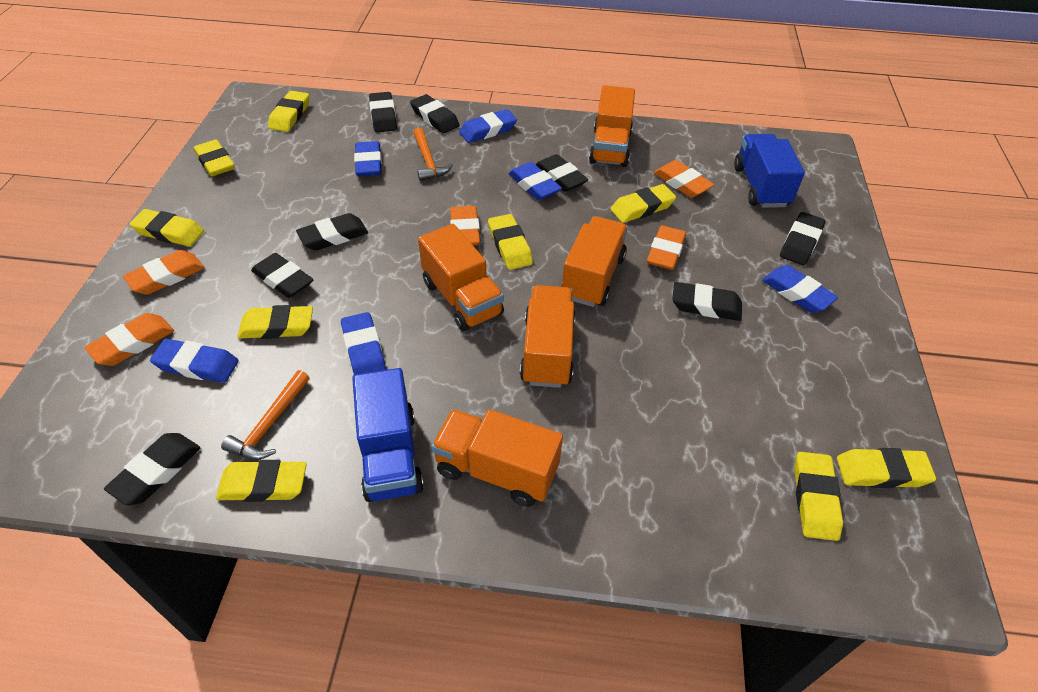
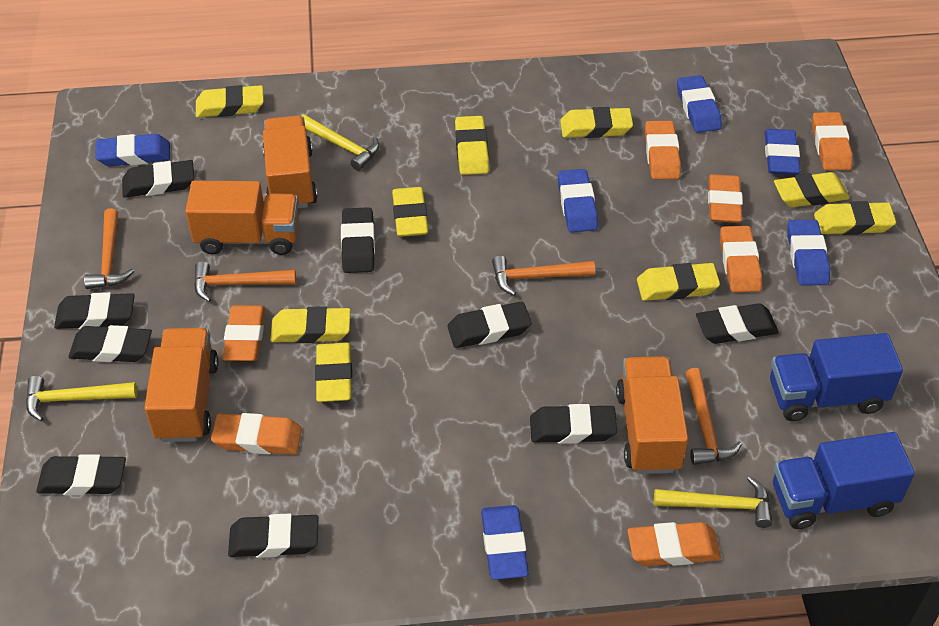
black eraser: [104,433,201,505] [251,253,314,298] [296,213,368,251] [369,92,397,133] [410,94,460,134] [535,154,588,192] [672,282,742,321] [780,212,826,265] = 8 -> [36,454,126,495] [54,292,135,329] [68,325,152,362] [122,160,194,198] [228,514,319,558] [341,207,375,273] [447,301,532,348] [530,404,617,444] [696,303,779,344] = 9
orange eraser: [84,313,174,366] [123,250,205,295] [450,206,480,245] [647,225,686,270] [654,160,714,198] = 5 -> [211,413,302,455] [222,305,265,361] [628,522,721,566] [645,121,681,179] [708,174,743,223] [720,226,762,292] [812,112,853,170] = 7
orange hammer: [221,370,310,459] [413,128,453,181] = 2 -> [84,208,134,289] [194,261,296,302] [492,256,595,295] [686,368,742,465] = 4
orange truck: [418,224,504,331] [431,409,563,507] [520,285,575,388] [561,216,628,307] [589,85,635,167] = 5 -> [144,328,219,442] [185,181,299,255] [263,115,318,208] [616,356,688,474] = 4
yellow hammer: none = 0 -> [26,376,137,421] [301,115,379,171] [654,476,773,528] = 3

